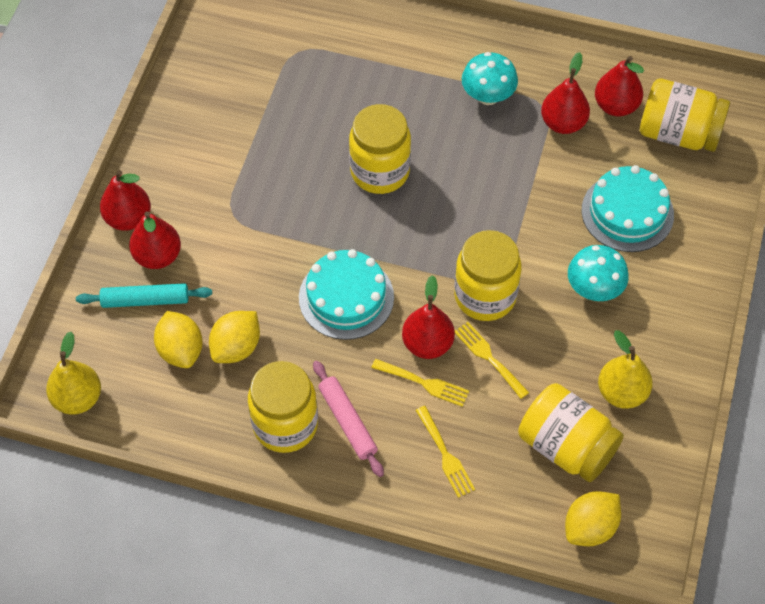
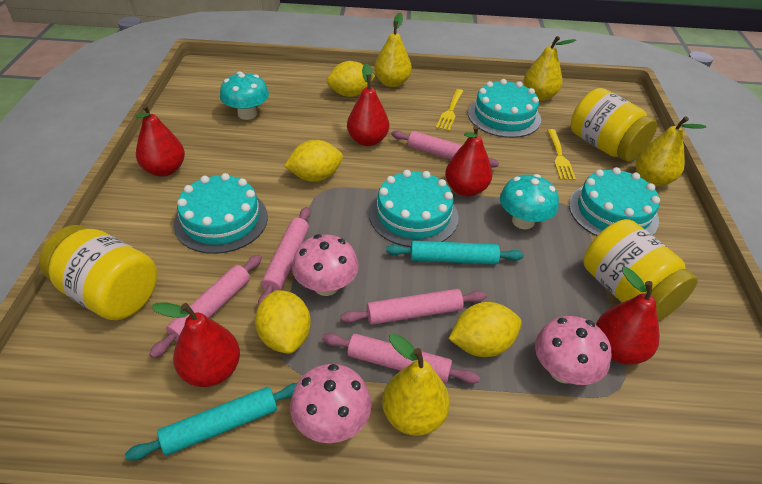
pink mushroom: none = 0 -> [290,364,372,443] [292,234,359,296] [535,316,611,385] = 3
pink rolling pin: [313,361,384,477] = 1 -> [149,255,262,358] [258,207,310,306] [322,333,480,384] [341,289,487,325] [391,130,499,168] = 5
turquoise cake: [299,249,394,340] [582,165,674,252] = 2 -> [174,173,268,254] [369,170,459,247] [468,79,541,138] [569,167,660,236] = 4
turquoise rolling pin: [76,283,212,308] = 1 -> [125,383,297,461] [386,241,524,265] = 2
yellow fork: [371,359,469,407] [415,406,475,498] [455,322,529,399] = 3 -> [436,89,463,131] [547,129,576,180] = 2
yellow jar: [248,361,318,453] [349,104,411,194] [454,230,521,321] [518,383,624,482] [640,79,730,152] = 5 -> [39,225,157,320] [571,88,657,162] [584,219,698,321] = 3
yellow lemon: [154,311,202,368] [209,311,260,363] [565,491,621,546] = 3 -> [255,290,311,354] [284,140,343,182] [327,61,375,97] [449,302,522,357] = 4
yellow pear: [46,332,101,415] [598,330,653,409] = 2 -> [374,13,412,87] [382,334,450,436] [523,36,576,101] [636,116,706,186] = 4

